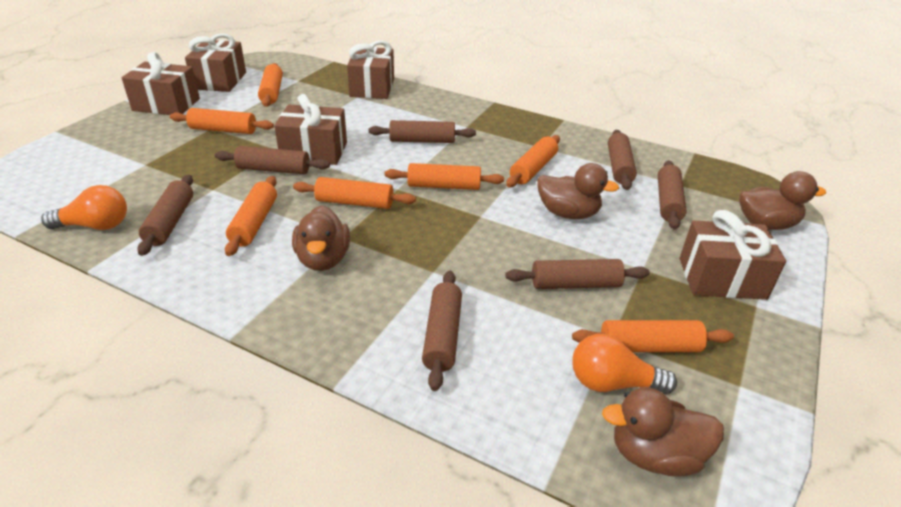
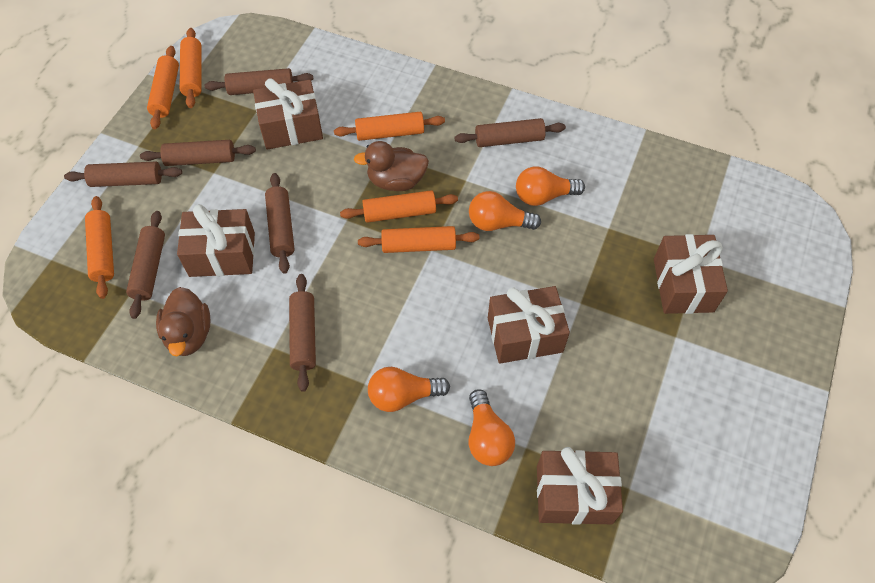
brown duck: [292,205,350,271] [537,163,619,219] [602,387,724,477] [739,171,826,230] = 4 -> [156,287,211,356] [354,141,429,191] = 2
orange light bulb: [41,185,127,230] [572,334,677,394] = 2 -> [368,367,450,412] [469,191,541,231] [469,389,515,466] [516,166,585,206] = 4
orange rolling pin: [170,108,274,134] [225,176,277,256] [258,63,283,107] [293,177,416,209] [385,163,504,190] [506,135,560,187] [572,320,734,352] = 7 -> [85,196,114,299] [147,46,179,129] [179,28,202,108] [334,112,445,141] [340,190,458,223] [358,226,479,253] = 6

